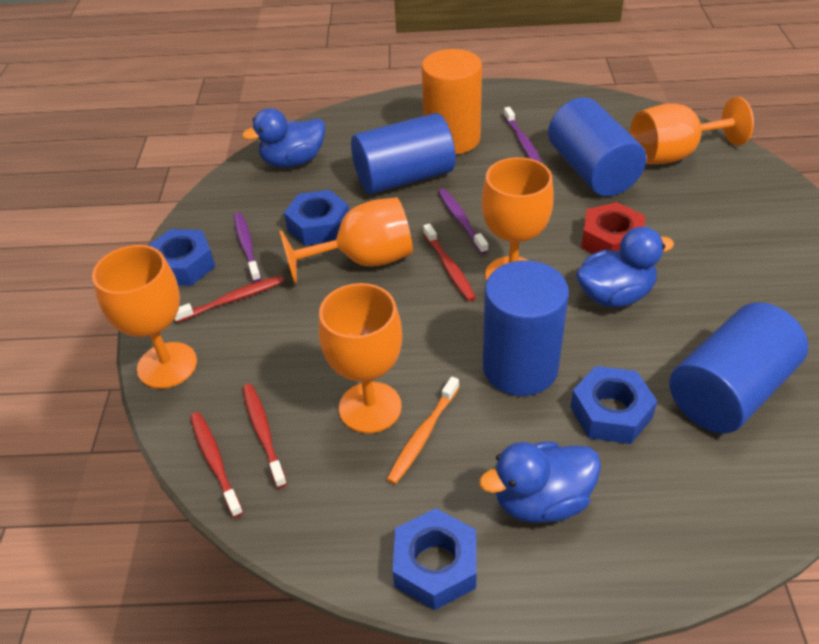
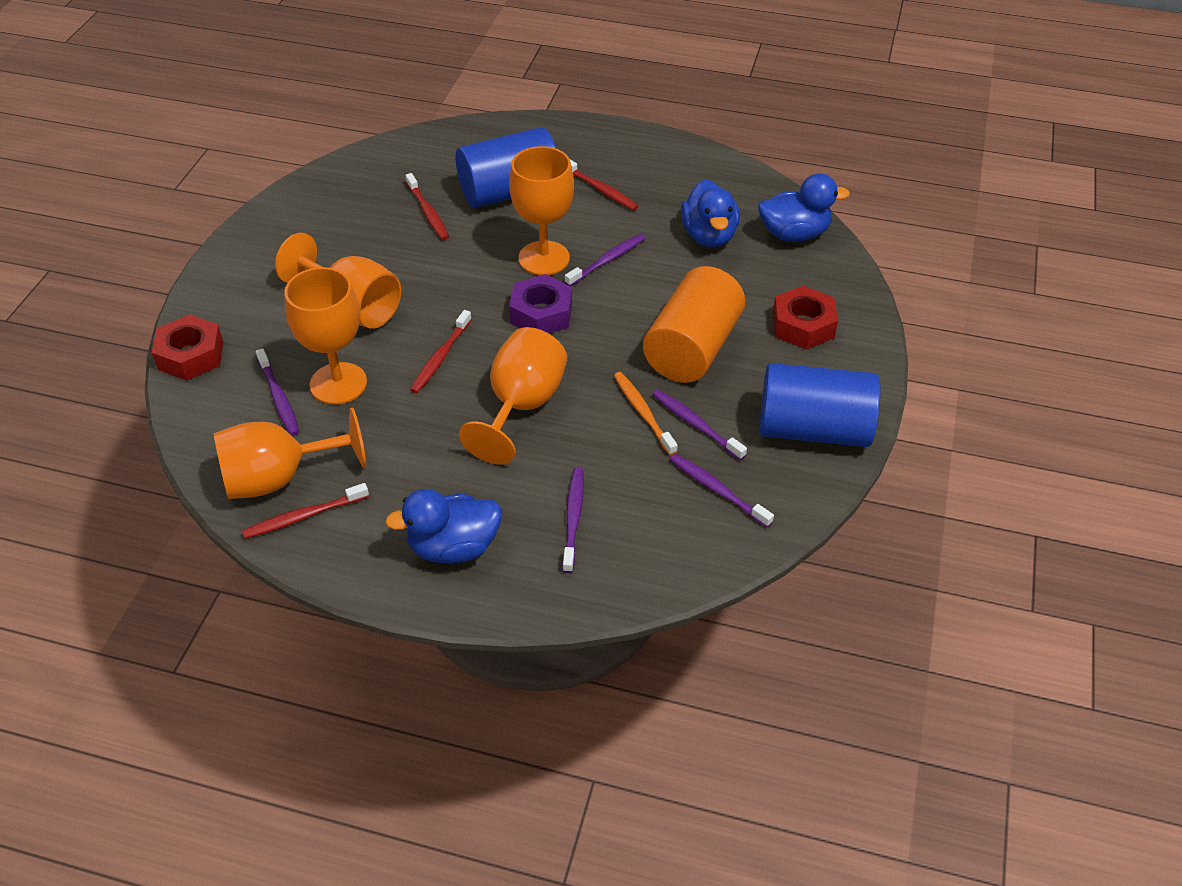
blue cylinder: [351,113,455,194] [483,261,569,396] [548,98,646,196] [670,302,808,434] = 4 -> [456,127,556,208] [760,363,881,447] = 2
blue nut: [148,229,215,286] [284,190,349,246] [392,508,477,610] [570,366,657,444] = 4 -> none = 0
purple nut: none = 0 -> [509,274,572,333] = 1
purple toothbrush: [234,212,261,282] [438,189,488,254] [504,107,542,163] = 3 -> [256,349,299,436] [563,468,584,573] [565,233,646,286] [652,389,747,460] [670,454,774,527] = 5
red nut: [581,202,645,254] = 1 -> [152,314,223,380] [773,286,838,350] = 2

